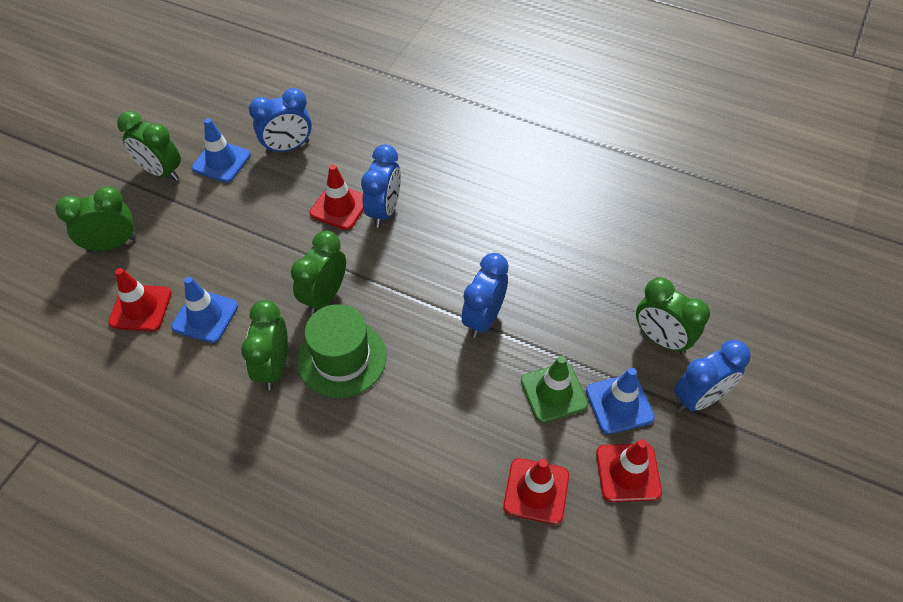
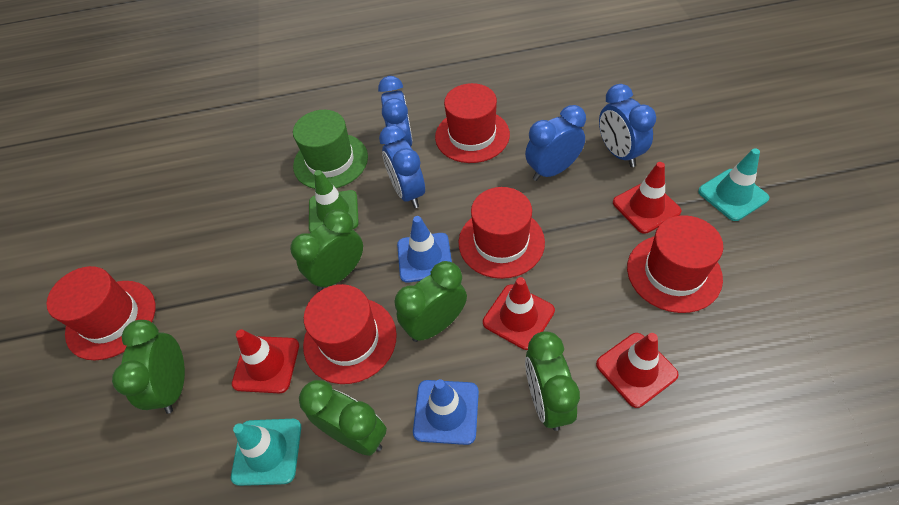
blue traffic cone: [171,277,238,343] [192,118,251,183] [586,368,655,434] = 3 -> [397,216,452,283] [413,379,479,445] = 2
red hat: none = 0 -> [46,266,156,360] [303,284,397,384] [435,83,510,163] [458,187,545,279] [627,215,723,313] = 5
turquoise traffic cone: none = 0 -> [231,419,301,486] [698,148,769,221] = 2

